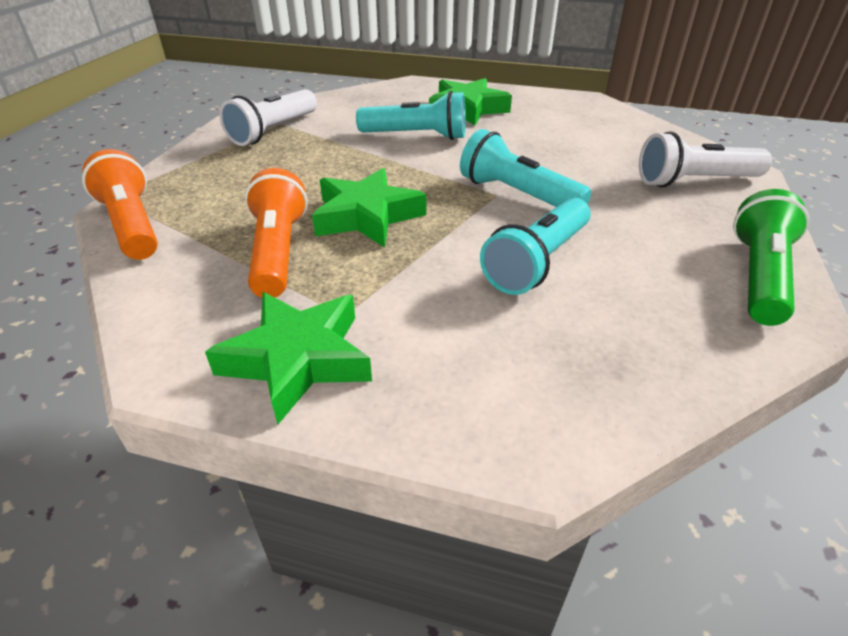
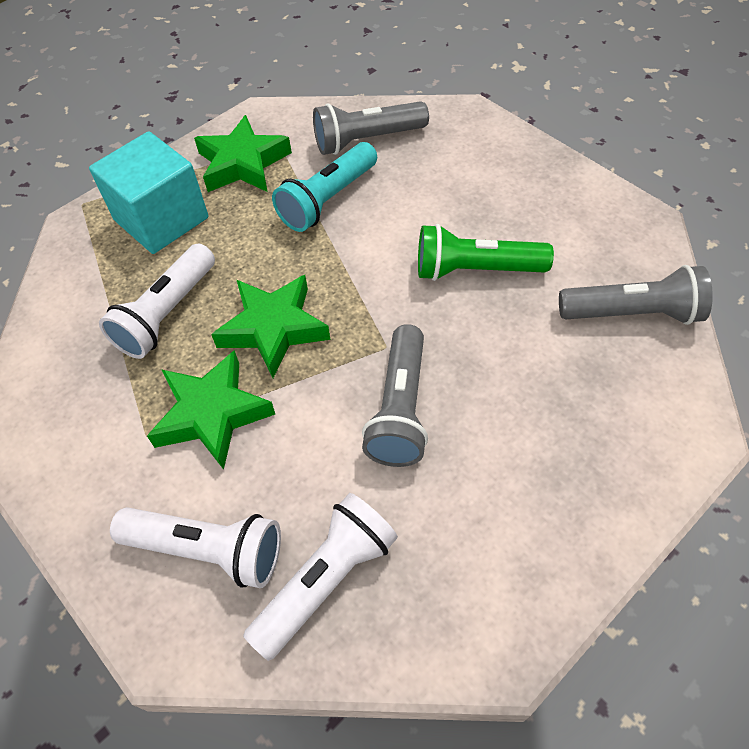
grey flashlight: none = 0 -> [313,101,429,155] [362,324,428,467] [559,265,713,325] = 3
orange flashlight: [82,149,158,260] [245,168,308,298] = 2 -> none = 0
turquoise cube: none = 0 -> [89,131,208,254] = 1
turquoise flashlight: [356,91,466,140] [460,129,592,207] [480,197,591,295] = 3 -> [272,142,377,232] = 1
white flashlight: [219,89,317,146] [639,131,772,188] = 2 -> [99,244,215,359] [110,507,281,588] [243,493,398,661] = 3

